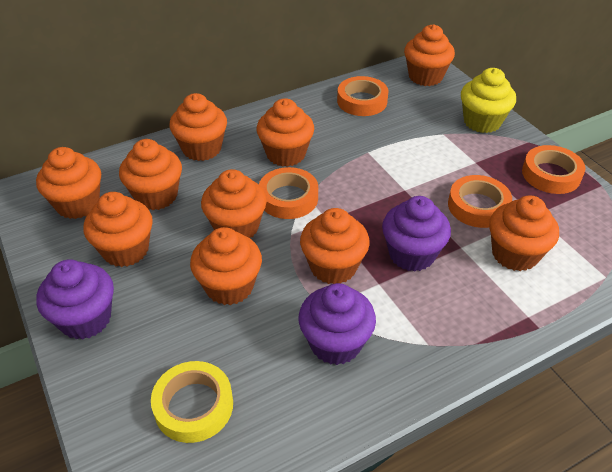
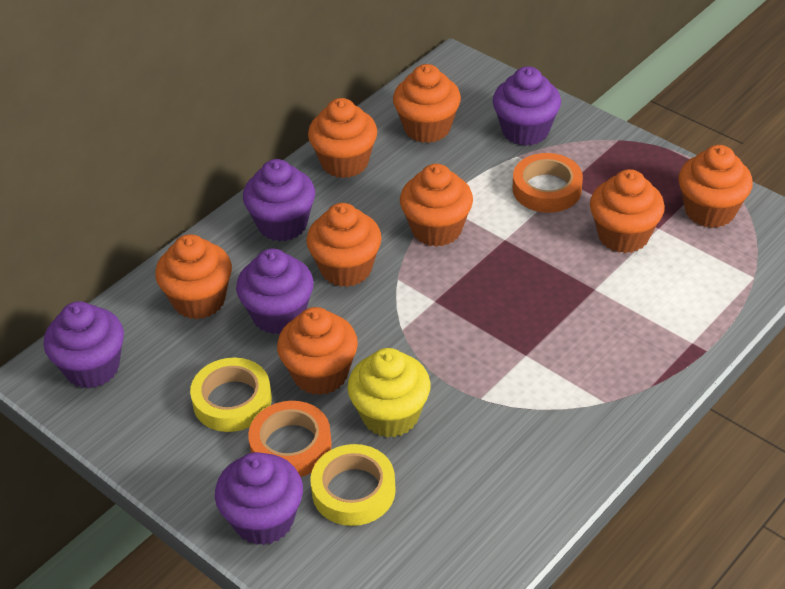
orange cupcake: [36,147,101,219] [83,192,153,267] [119,139,182,210] [169,93,227,161] [190,227,262,305] [201,169,267,238] [257,98,314,167] [300,208,370,284] [404,24,455,86] [489,196,559,271] = 10 -> [155,234,232,319] [277,307,358,395] [306,203,382,287] [308,98,377,178] [393,64,461,143] [400,164,473,247] [590,169,665,253] [678,145,753,228] = 8
orange tape: [259,167,318,219] [337,76,388,116] [448,175,512,228] [522,145,586,194] = 4 -> [248,401,332,477] [513,153,583,213] = 2
purple cupcake: [36,259,114,340] [299,283,376,365] [382,196,451,272] = 3 -> [44,301,124,388] [215,452,303,545] [236,249,314,334] [243,159,315,241] [493,66,561,146] = 5
yellow tape: [151,361,233,443] = 1 -> [190,358,272,432] [310,444,396,526] = 2

